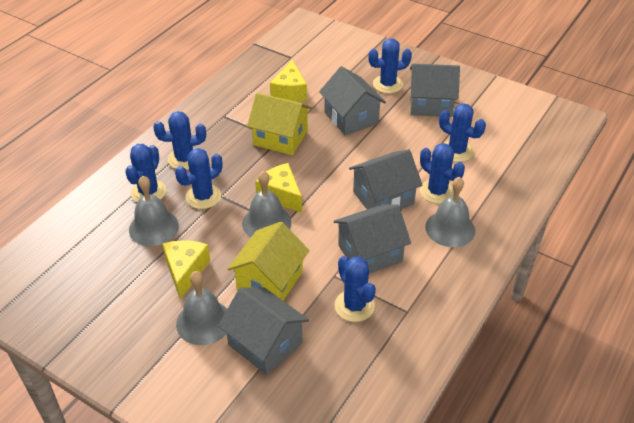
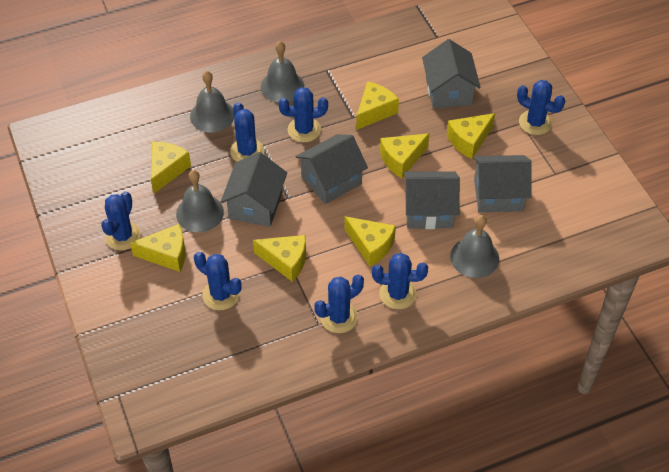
yellow cheese: [162,240,210,299] [255,163,302,213] [270,60,307,102] = 3 -> [130,224,186,272] [151,142,191,194] [253,235,306,282] [344,216,396,266] [356,81,399,130] [380,133,429,178] [447,113,495,159] = 7
yellow house: [227,222,309,301] [247,93,312,155] = 2 -> none = 0

